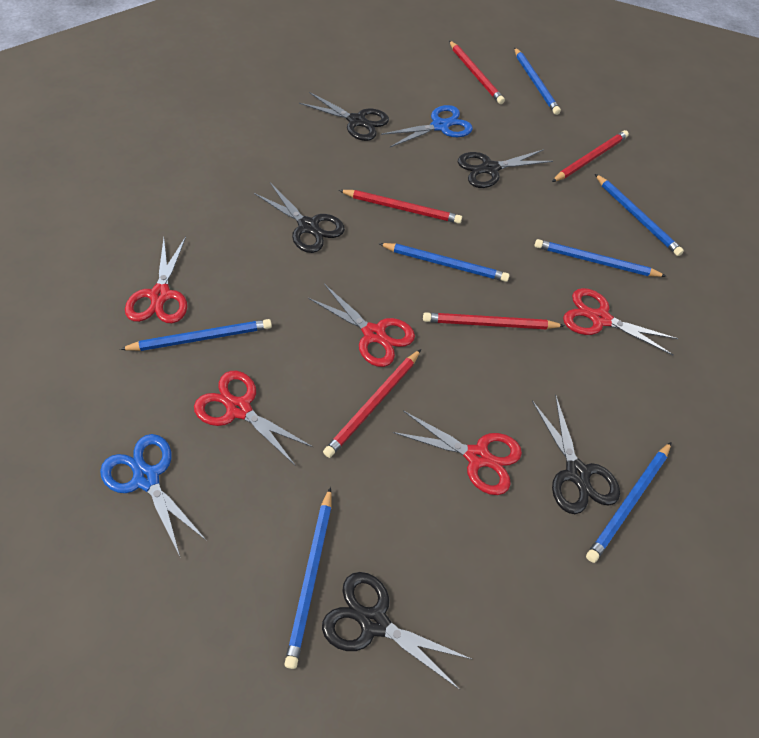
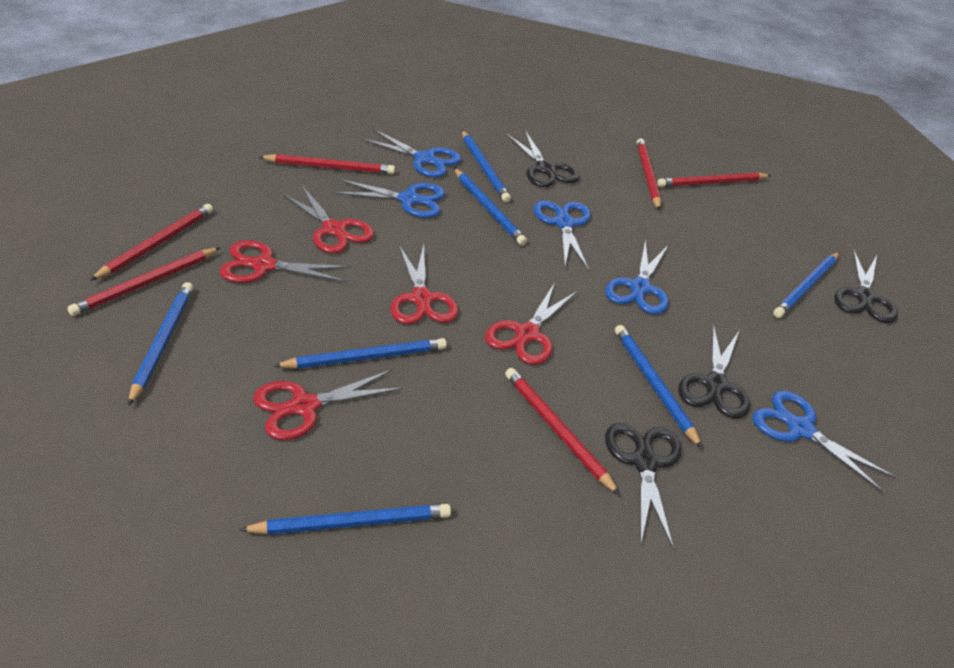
black scissors: [254,183,345,253] [299,92,389,141] [322,572,471,689] [458,149,553,188] [532,395,620,514] = 5 -> [507,131,580,187] [605,423,682,550] [678,324,750,418] [834,249,898,323] = 4
blue scissors: [100,434,207,556] [381,105,473,147] = 2 -> [332,179,445,218] [360,129,461,177] [534,200,591,270] [605,240,669,314] [753,390,897,493] = 5
red pencil: [323,349,421,458] [339,190,462,224] [423,312,565,329] [449,40,505,104] [552,130,629,182] = 5 -> [67,247,221,316] [90,204,213,281] [259,154,395,174] [505,368,620,495] [637,138,661,211] [657,172,771,187] = 6

